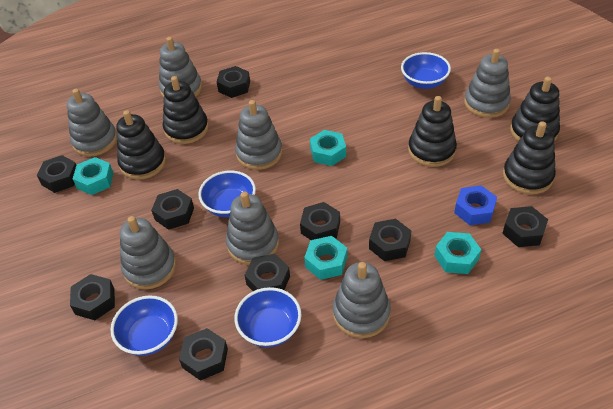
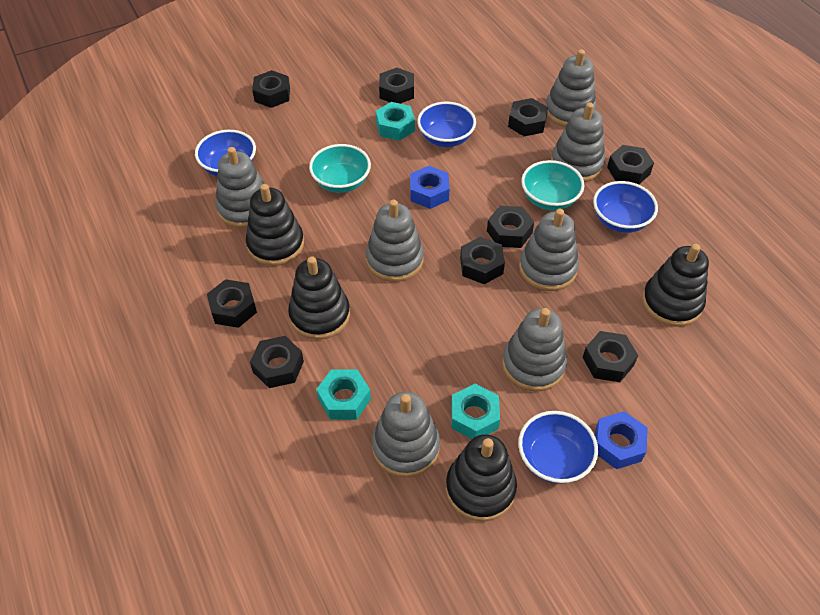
black stacking toy: [116,110,166,180] [163,76,209,144] [408,96,457,167] [503,121,556,194] [510,77,560,142] = 5 -> [246,184,304,266] [288,256,350,340] [446,434,517,522] [642,244,709,327] = 4
blue nut: [454,185,497,225] = 1 -> [410,166,450,209] [595,411,648,469] = 2
turquoise bowl: none = 0 -> [309,144,371,193] [521,160,584,211] = 2
turquoise nut: [73,157,113,195] [304,236,347,280] [310,130,346,166] [434,232,481,274] = 4 -> [316,369,371,420] [376,102,415,141] [451,384,500,439] = 3

